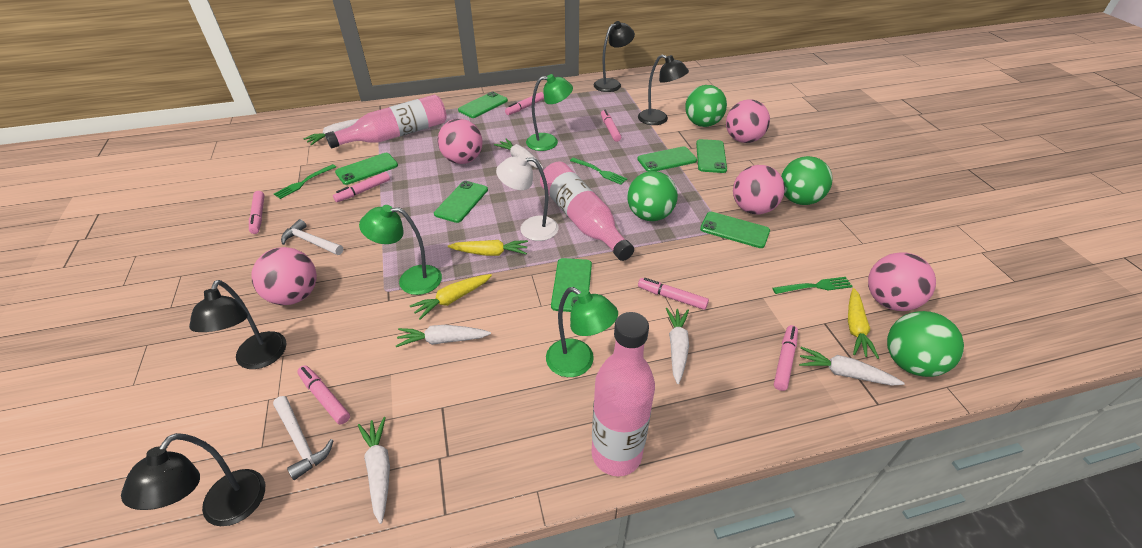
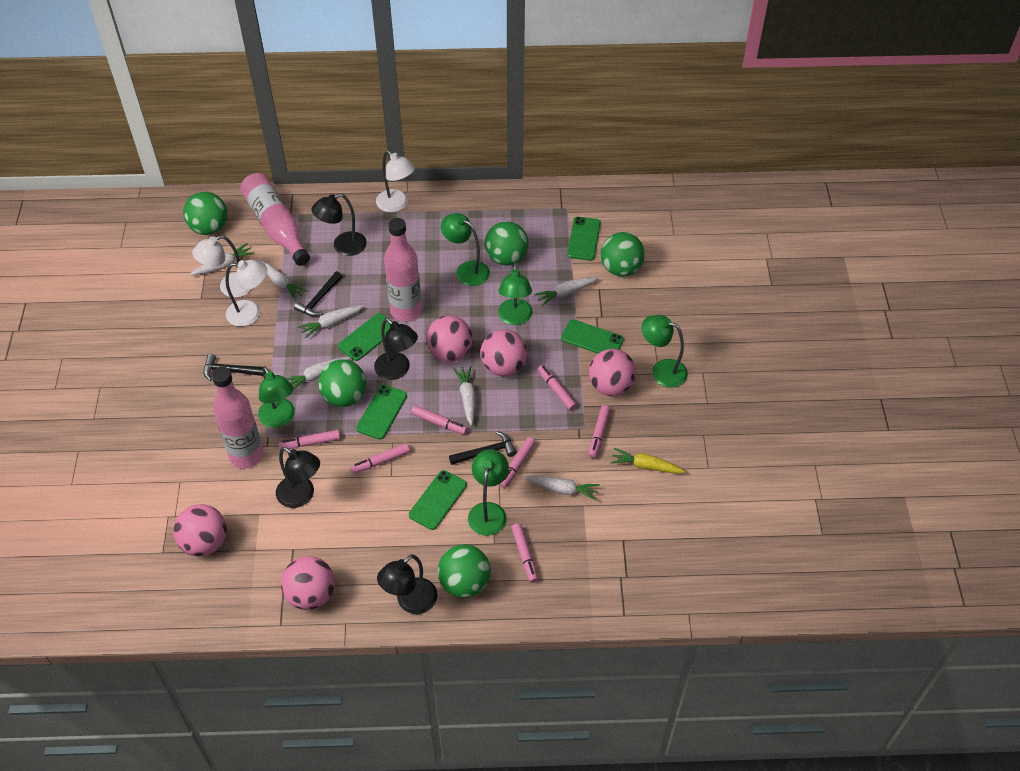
black hammer: none = 0 -> [204,354,263,381] [294,271,342,317] [449,431,516,465] = 3
green ball: [627,171,678,221] [685,85,727,127] [781,156,833,205] [887,311,964,377] = 4 -> [183,192,227,235] [318,359,366,407] [438,544,491,598] [485,221,528,265] [601,232,645,276] = 5
green fork: [274,164,336,199] [570,157,627,185] [772,277,853,294] = 3 -> none = 0
green lamp: [359,205,442,295] [526,74,573,151] [546,287,618,377] = 3 -> [258,366,295,428] [441,213,490,286] [468,449,509,536] [498,263,532,325] [641,315,688,388] = 5
green phone: [335,153,398,185] [434,181,488,223] [458,91,508,118] [551,258,592,312] [637,146,697,172] [696,139,727,173] [700,212,770,248] = 7 -> [338,313,390,361] [356,385,407,440] [409,470,467,530] [561,319,624,354] [567,217,601,261] = 5
white carrot: [303,119,359,145] [358,417,390,524] [396,325,491,347] [494,139,543,169] [666,308,689,384] [799,347,905,386] = 6 -> [190,243,254,276] [258,260,308,301] [286,357,351,390] [298,305,364,339] [453,366,476,426] [524,475,600,500] [535,277,598,306] = 7
white hammer: [273,396,334,480] [281,219,343,255] = 2 -> none = 0
white lamp: [496,154,559,241] = 1 -> [192,235,252,298] [225,260,267,327] [376,150,415,212] = 3
yellow carrot: [410,274,492,320] [448,240,528,256] [848,288,879,359] = 3 -> [610,448,686,474] = 1

